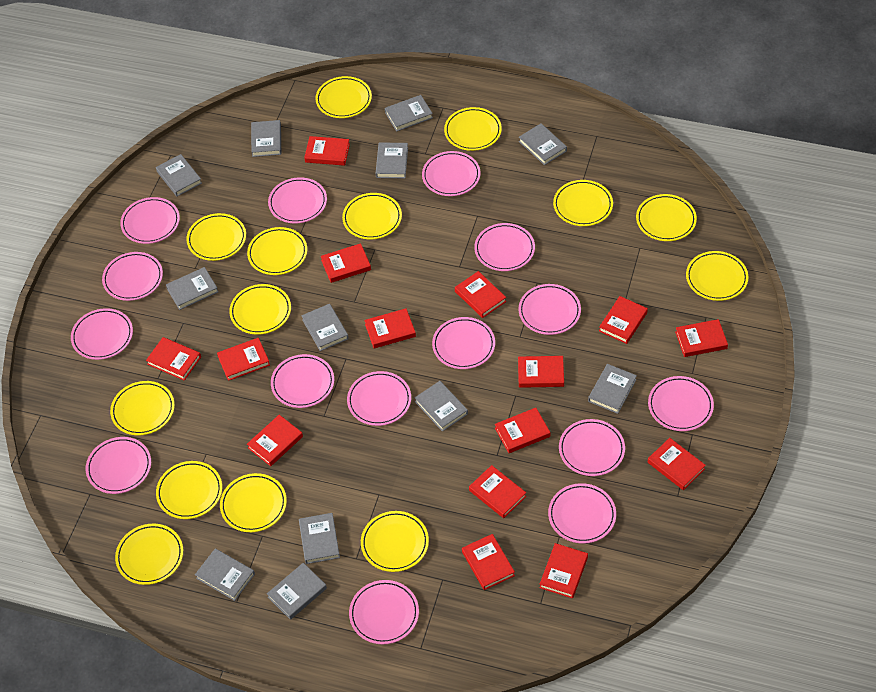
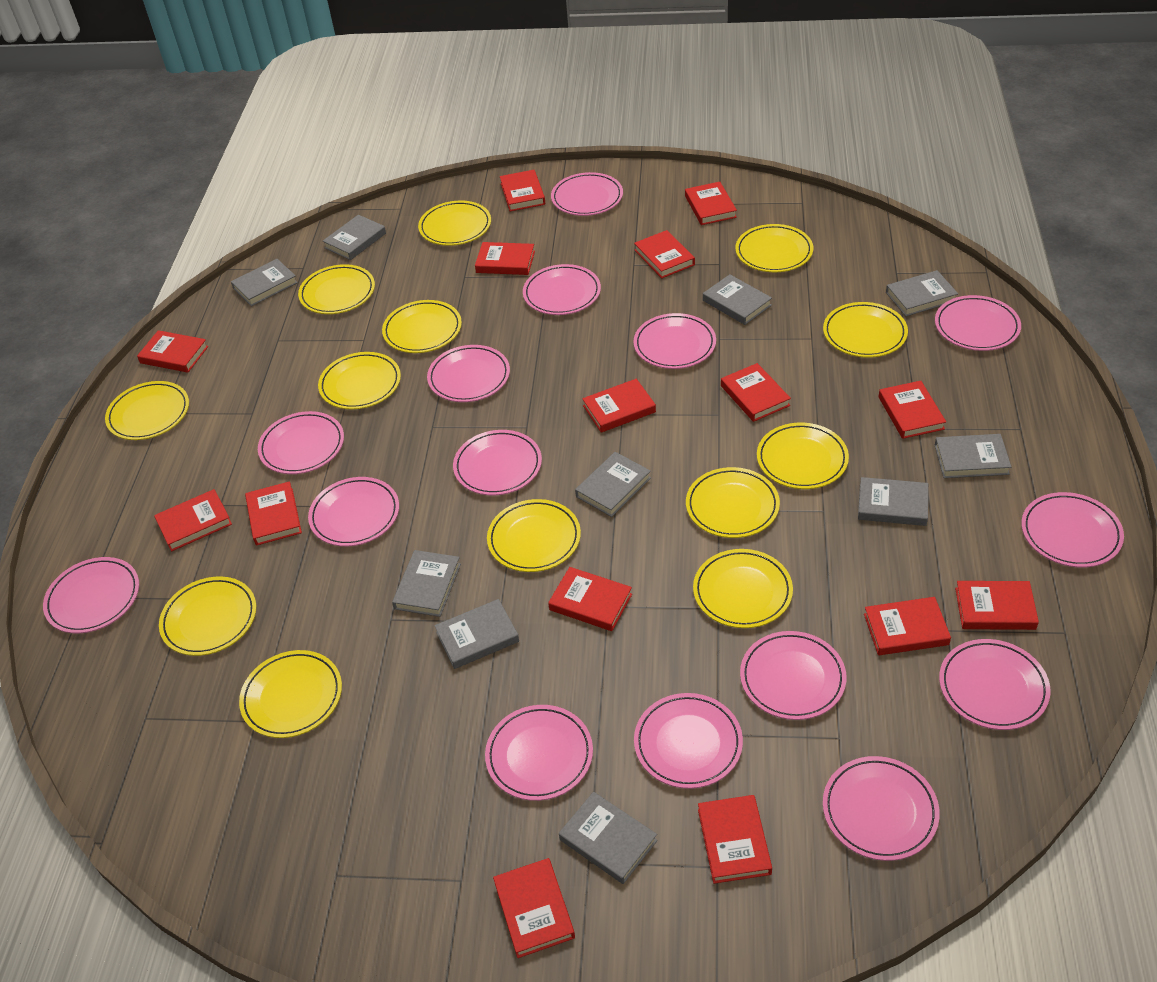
grey book: [156,154,202,196] [166,267,218,310] [195,548,255,601] [251,120,281,157] [267,563,327,620] [299,513,340,564] [301,304,349,351] [376,142,408,178] [385,95,433,132] [414,381,468,432] [519,123,567,165] [588,364,637,414] = 12 -> [231,259,298,306] [323,215,386,260] [392,550,461,617] [434,599,519,669] [559,792,657,884] [575,452,651,517] [703,274,772,325] [858,477,928,526] [886,270,958,316] [935,434,1011,478] = 10
yellow plate: [110,381,175,435] [115,524,183,585] [156,461,222,519] [186,213,246,261] [220,473,287,532] [229,284,291,335] [247,227,307,275] [315,76,372,118] [342,193,402,239] [361,511,429,572] [444,107,502,151] [553,180,613,226] [636,194,697,241] [686,251,748,301] = 14 -> [105,381,189,440] [159,576,256,656] [239,650,342,738] [298,264,375,314] [318,352,401,409] [382,300,462,353] [418,201,491,246] [487,499,581,572] [686,467,780,538] [693,549,793,628] [735,224,813,272] [757,423,849,489] [823,302,908,358] = 13

